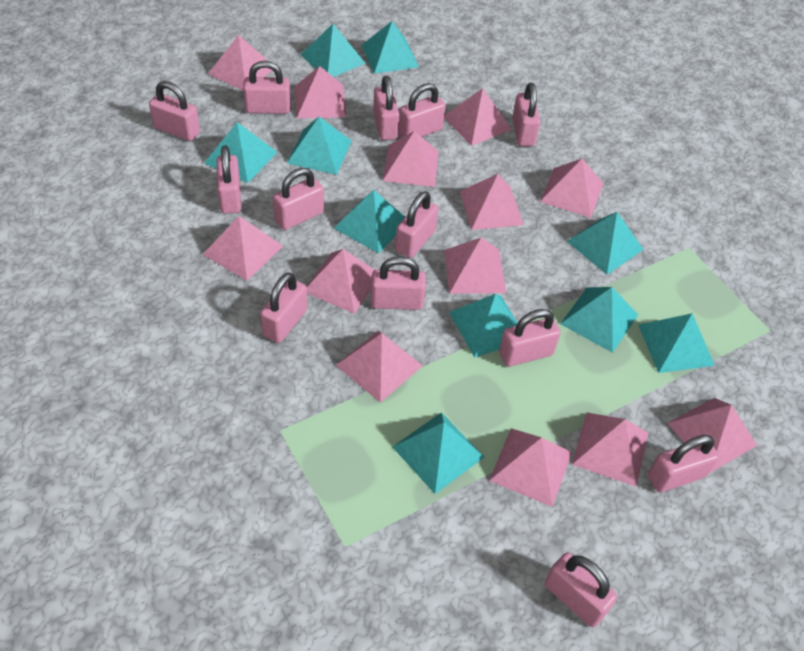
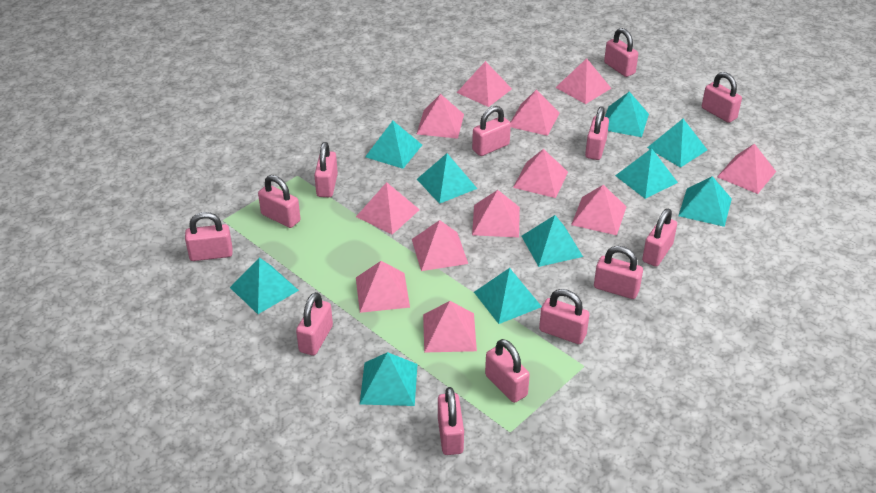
pink pyramid: [202,216,283,281] [208,35,272,91] [295,66,347,118] [306,249,375,314] [336,330,423,403] [383,131,439,187] [444,88,512,146] [444,238,506,294] [460,174,524,230] [489,428,572,507] [540,158,604,218] [572,412,648,486] [667,398,757,473] = 13 -> [356,182,420,235] [356,261,410,313] [412,220,468,271] [417,94,464,139] [423,301,477,353] [457,61,512,107] [472,190,520,238] [510,90,560,136] [513,149,568,198] [555,58,611,104] [571,185,626,235] [717,144,776,194] = 12

